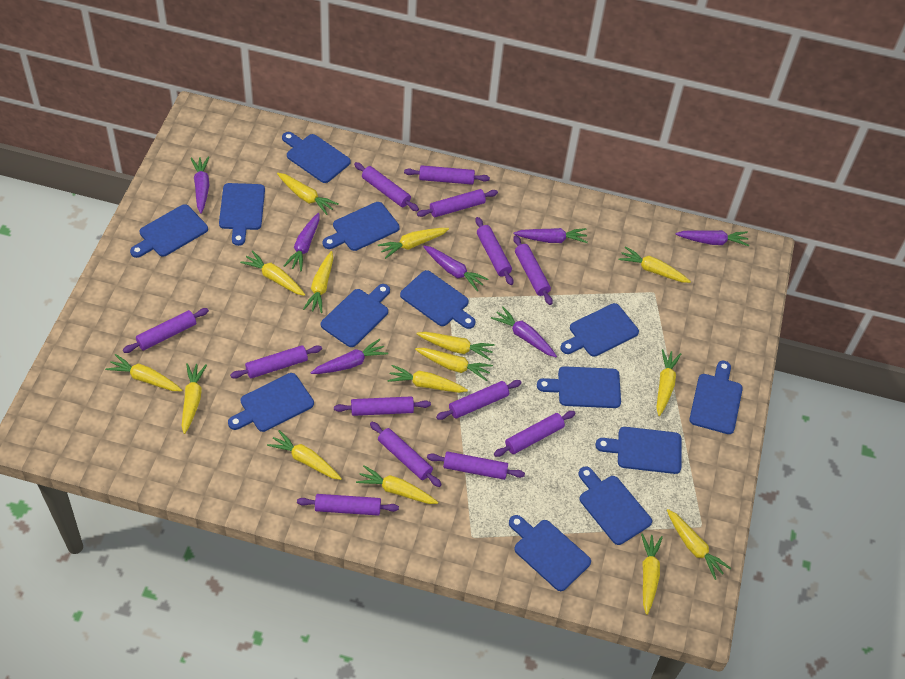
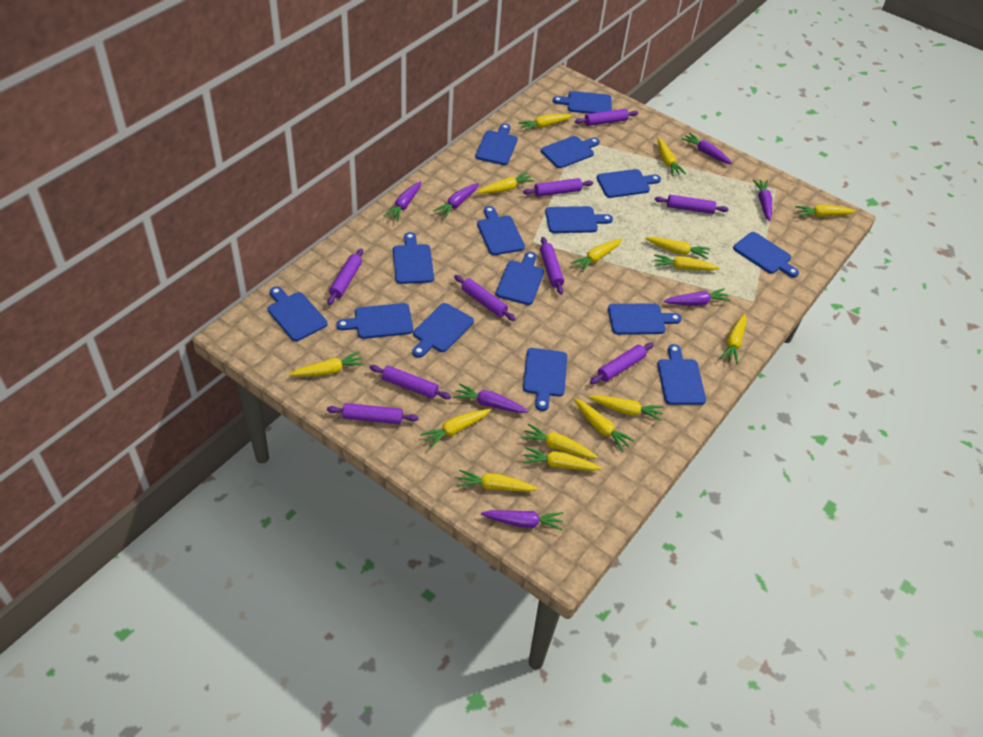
blue cutting board: [130,204,208,258] [219,183,265,246] [228,373,314,432] [282,132,351,183] [321,284,390,347] [323,202,400,251] [400,270,475,329] [509,515,591,591] [537,366,621,408] [561,303,639,357] [578,467,652,545] [595,427,681,474] [689,360,743,434] = 13 -> [268,286,327,341] [336,303,413,339] [393,232,434,284] [412,303,474,358] [475,123,518,165] [477,206,525,255] [496,252,544,305] [523,348,567,411] [541,136,600,168] [545,206,613,233] [553,91,612,114] [597,169,661,198] [608,303,682,335] [657,344,706,405] [733,232,799,277] = 15
purple rolling pin: [123,308,209,353] [230,345,322,379] [297,494,399,516] [334,396,431,416] [354,162,419,211] [370,422,442,487] [404,165,490,185] [417,189,498,217] [427,452,525,480] [436,380,522,420] [475,217,513,285] [494,411,576,457] [513,235,553,305] = 13 -> [327,403,419,424] [328,248,363,305] [370,365,451,399] [454,275,516,321] [523,178,593,197] [540,237,564,295] [575,109,638,126] [590,343,654,384] [655,195,729,214] = 9

